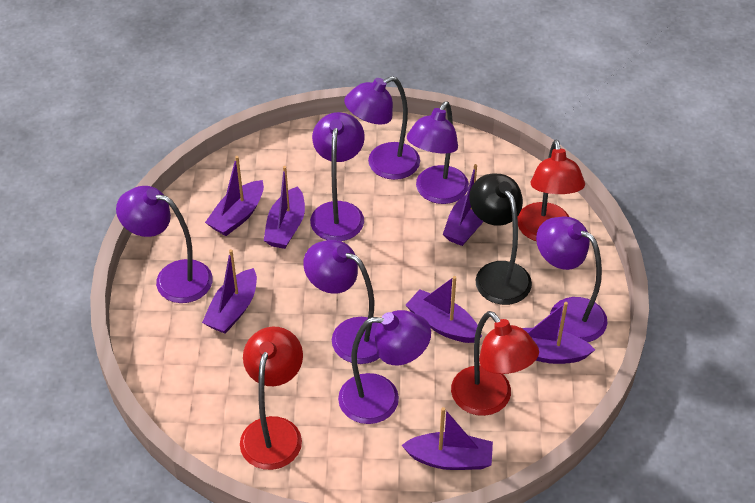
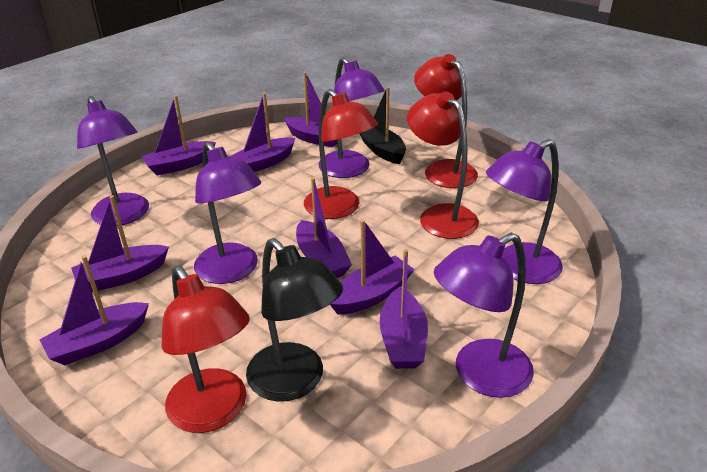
black boat: none = 0 -> [359,87,406,164] = 1
purple boat: [202,249,257,334] [205,156,264,236] [264,166,305,249] [402,407,493,470] [406,276,482,343] [443,164,483,246] [522,302,595,364] = 7 -> [40,255,149,365] [71,195,169,292] [141,95,216,175] [229,93,295,172] [284,72,337,148] [296,177,352,278] [330,220,415,315] [379,249,428,369] = 8
purple lamp: [116,186,213,303] [303,240,380,364] [310,112,365,241] [338,310,431,424] [344,76,420,180] [407,101,469,204] [536,216,607,342] = 7 -> [77,96,149,226] [194,141,261,284] [318,57,385,178] [434,233,534,398] [486,139,563,284] = 5
red lamp: [240,327,303,470] [451,311,539,416] [517,139,585,241] = 3 -> [161,266,250,433] [304,89,378,219] [407,91,479,239] [414,54,478,188] = 4

